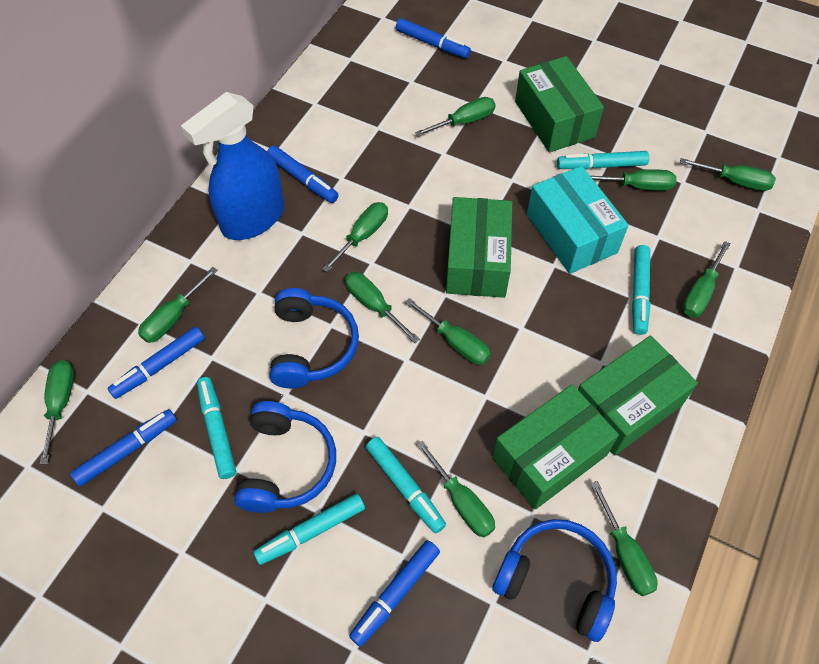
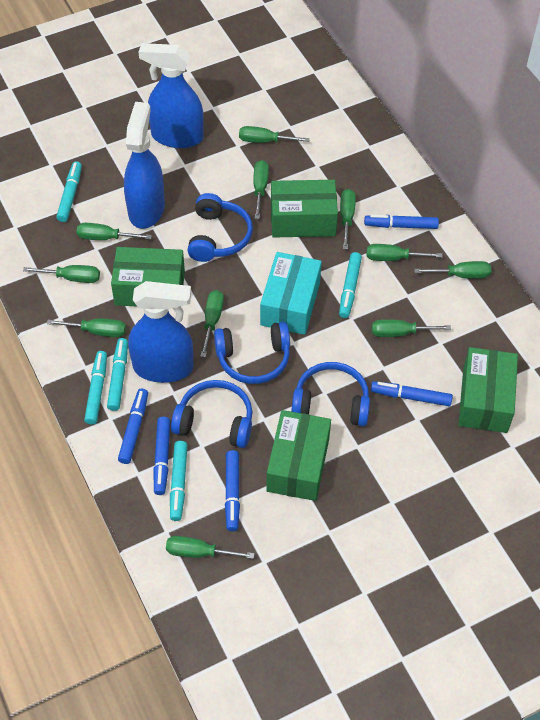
blue headphones: [234,401,336,513] [269,288,359,388] [493,519,617,642] = 3 -> [171,380,252,448] [188,193,253,262] [214,322,290,384] [291,362,370,426] = 4
blue spray bottle: [181,92,285,240] = 1 -> [124,102,165,229] [128,281,193,383] [139,43,204,148] = 3

